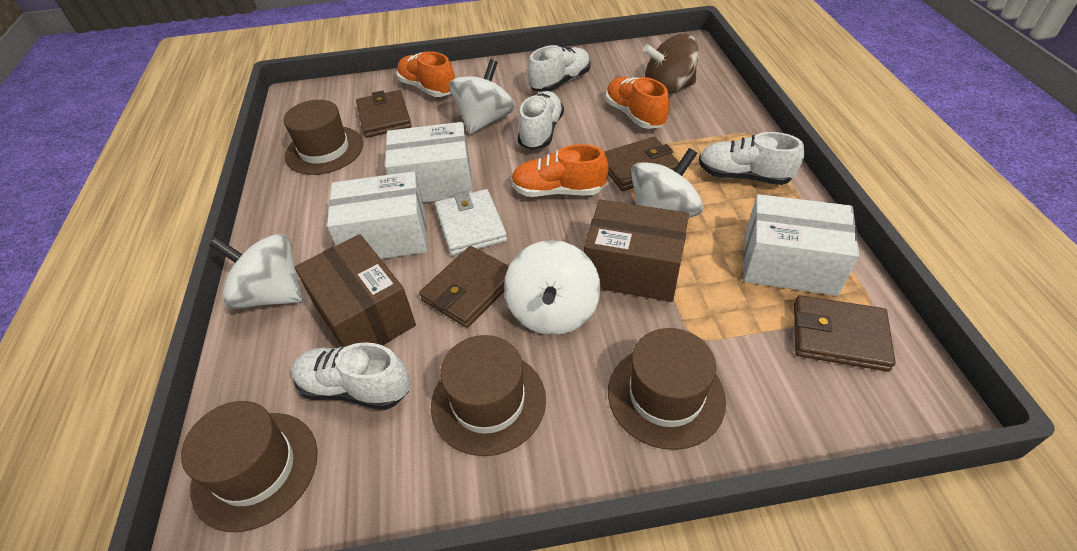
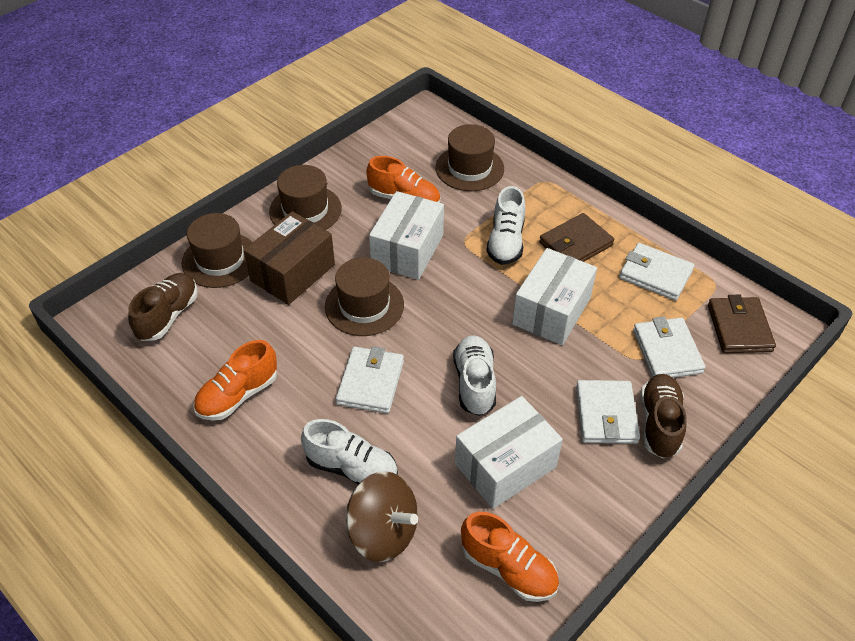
brown box: [295,234,416,347] [584,199,689,302] = 2 -> [244,211,335,305] = 1
brown shoe: none = 0 -> [128,273,198,341] [641,374,686,458] = 2
brown wallet: [356,90,412,138] [419,246,509,328] [604,137,679,191] [794,295,896,372] = 4 -> [539,213,614,262] [708,295,776,353] = 2
white shoe: [291,342,410,410] [518,91,564,150] [527,45,590,92] [699,132,804,185] = 4 -> [301,419,398,484] [453,335,496,416] [486,186,525,265] = 3
white spinning top: [209,234,303,309] [449,59,515,135] [504,240,601,335] [631,148,703,217] = 4 -> none = 0
white wallet: [435,189,507,256] = 1 -> [336,346,404,414] [576,380,640,444] [619,243,694,301] [633,317,705,378] = 4

